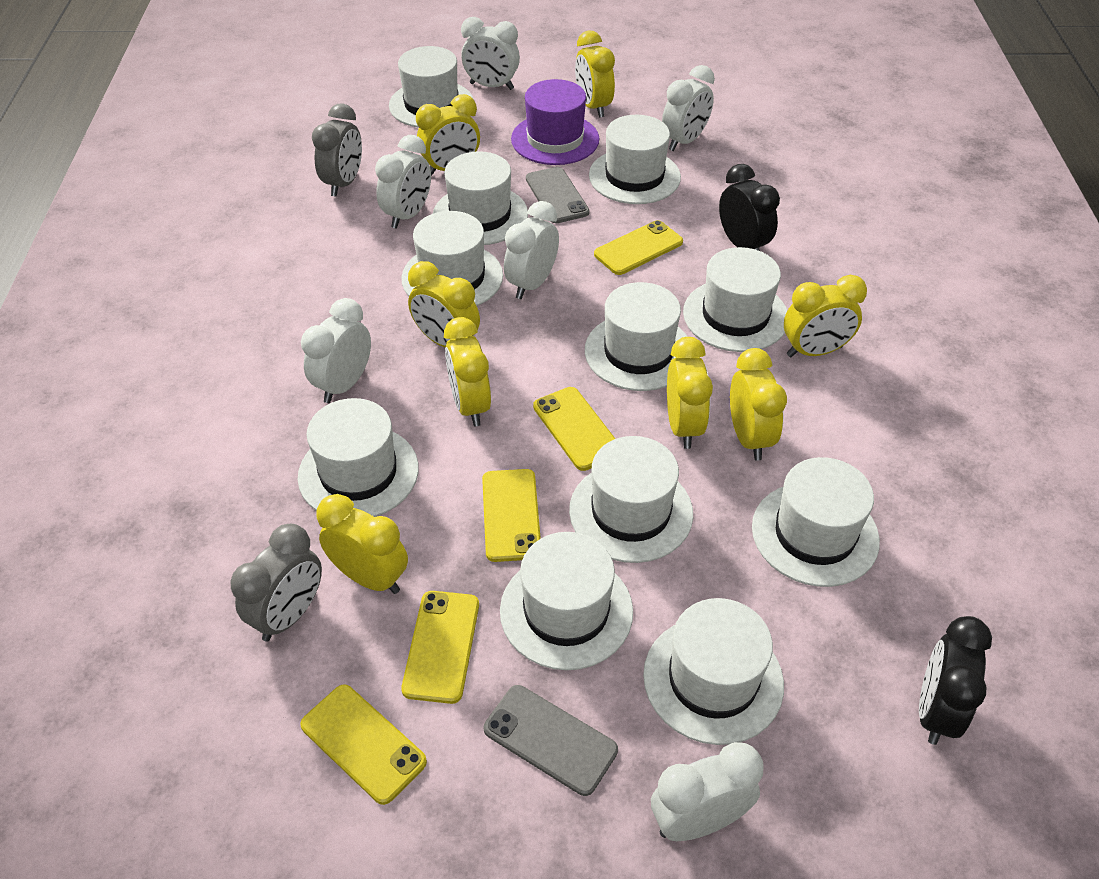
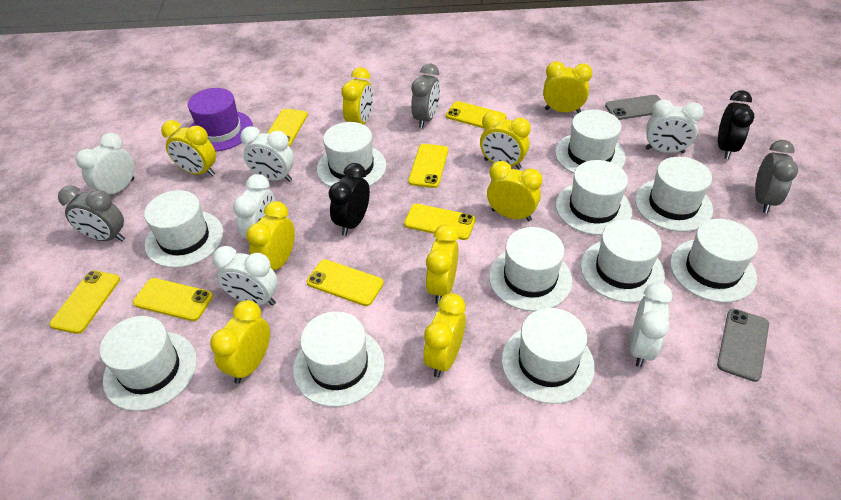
grey clock: [231,524,322,642] [312,103,362,197] = 2 -> [58,185,125,241] [411,64,440,128] [755,140,798,213] = 3
yellow clock: [316,494,408,594] [408,261,480,348] [416,94,480,176] [444,317,491,426] [575,31,615,118] [667,337,713,449] [730,348,787,461] [784,275,867,357] = 8 -> [161,120,216,176] [210,300,270,384] [246,201,295,270] [341,67,373,125] [423,293,466,378] [426,224,459,304] [480,111,531,169] [487,161,542,221] [543,61,592,113] = 9
yellow phone: [300,684,427,805] [401,591,479,704] [482,469,541,562] [533,387,615,471] [594,220,683,275] = 5 -> [50,270,120,334] [133,278,213,321] [267,109,308,147] [307,259,384,306] [404,204,475,240] [408,144,448,188] [446,101,507,129] = 7

